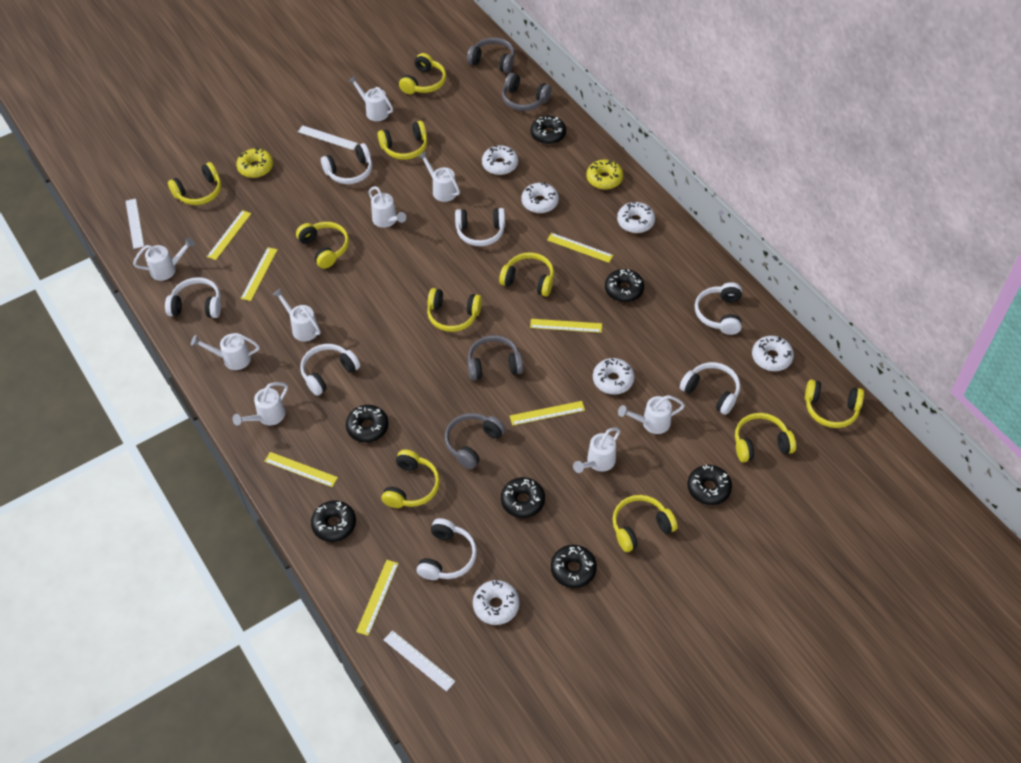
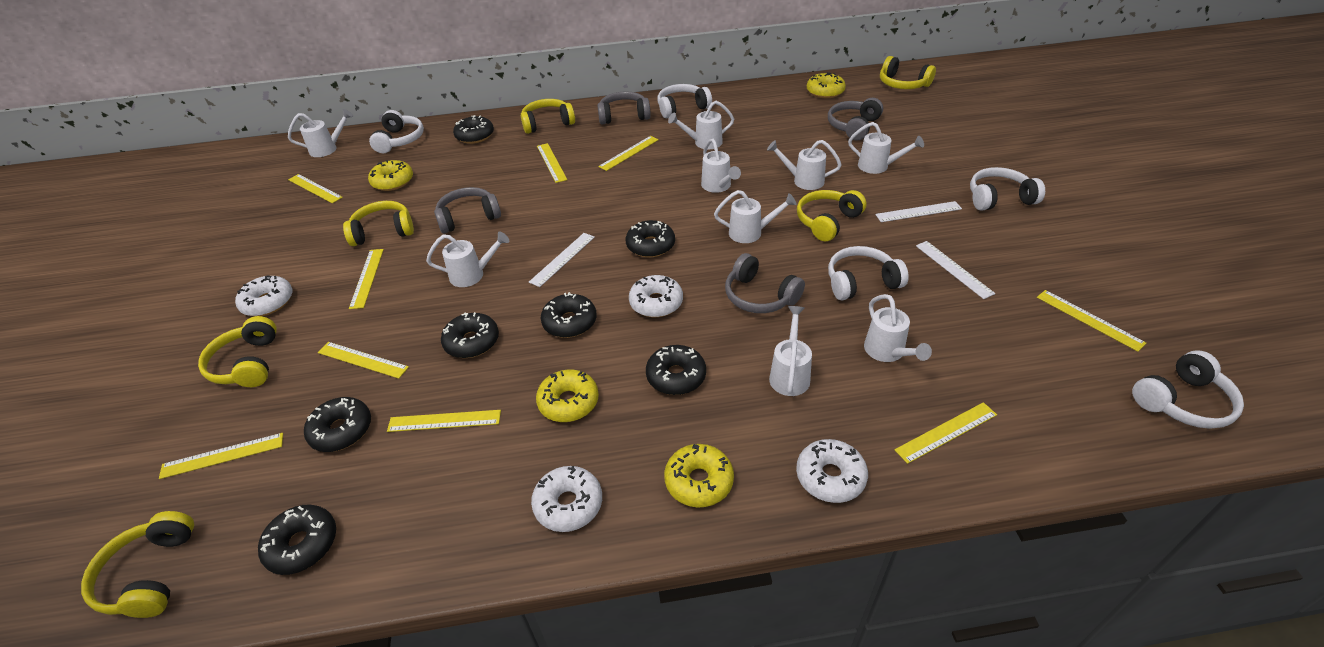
white donut: [473,580,519,625] [482,145,518,175] [521,182,559,213] [593,358,634,394] [617,202,655,233] [752,336,794,371] = 6 -> [235,275,292,316] [531,466,602,532] [629,275,683,317] [796,439,868,503] = 4
white headphones: [165,277,221,318] [300,344,360,396] [321,143,372,184] [417,518,477,580] [455,208,505,246] [680,362,740,415] [695,282,742,335] = 7 -> [369,110,424,153] [657,84,712,118] [828,246,909,301] [970,167,1045,211] [1132,350,1244,429] = 5
yellow donut: [236,148,273,178] [587,160,623,189] = 2 -> [368,160,413,191] [536,370,599,422] [664,444,734,507] [807,72,846,98] = 4
yellow headphones: [168,162,222,205] [296,222,349,269] [378,121,428,160] [382,450,440,508] [399,53,446,94] [427,288,482,332] [499,252,554,296] [613,495,678,552] [735,413,796,462] [805,380,864,428] = 10 -> [81,511,194,618] [198,316,277,387] [343,201,414,246] [521,99,575,134] [797,190,867,241] [880,56,936,89] = 6
yellow ruler: [207,210,251,260] [241,247,278,301] [264,452,338,487] [356,560,399,636] [510,401,585,426] [530,319,602,333] [547,233,613,263] = 7 -> [159,433,283,479] [288,174,343,203] [318,342,409,379] [349,249,384,309] [387,410,501,432] [537,143,567,183] [598,136,659,171] [895,402,997,464] [1037,290,1146,352] = 9

